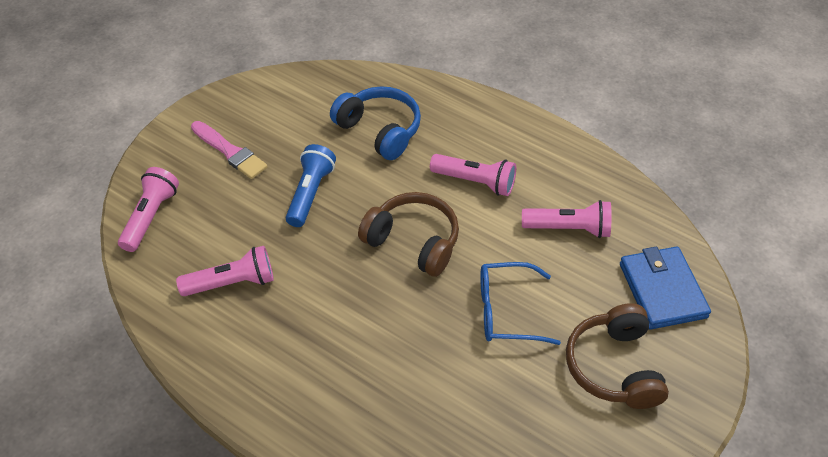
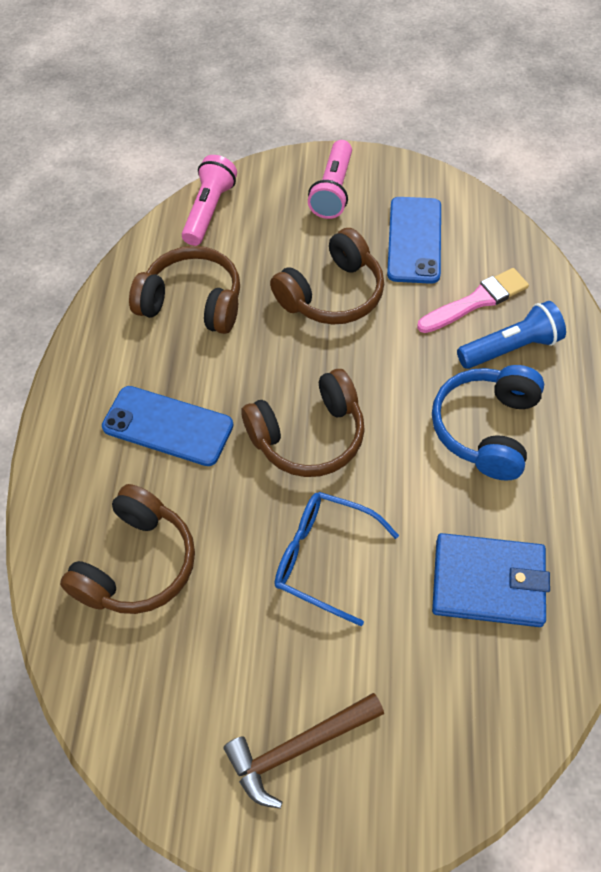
blue phone: none = 0 -> [102,386,233,466] [387,197,441,284] = 2
brown hammer: none = 0 -> [224,693,384,809] = 1
brown headphones: [358,192,459,277] [566,303,669,409] = 2 -> [60,484,195,614] [129,246,240,334] [241,369,365,477] [270,228,384,325] = 4
pink flashlight: [118,167,179,252] [176,246,274,296] [430,154,516,196] [522,200,612,238] = 4 -> [182,155,237,246] [308,140,352,219] = 2

